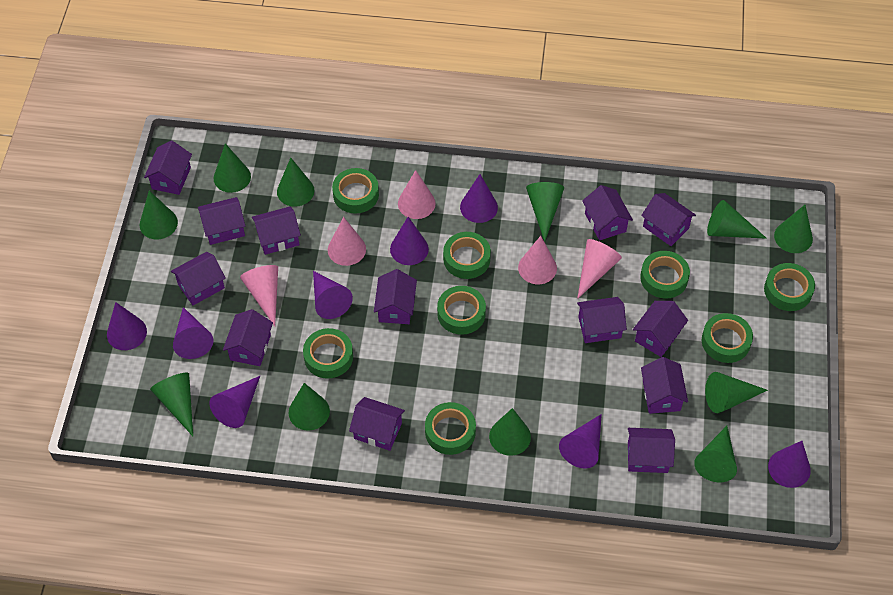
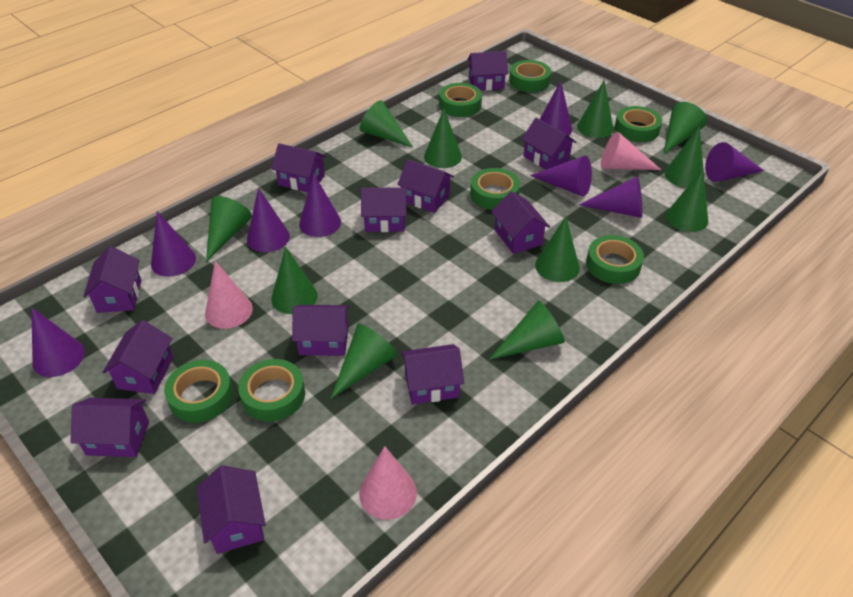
green tape: [303,328,353,379] [332,168,379,213] [425,402,476,455] [437,286,486,335] [443,232,491,279] [640,251,690,298] [702,313,753,363] [764,263,815,311] = 8 -> [164,360,233,423] [238,359,305,422] [439,83,482,117] [470,168,520,210] [509,60,551,92] [586,235,644,284] [615,106,662,142] = 7
pink cone: [240,265,278,327] [328,217,366,266] [398,170,436,219] [518,236,557,284] [577,239,622,299] = 5 -> [205,261,253,329] [359,446,417,520] [601,132,661,170] = 3
purple house: [144,140,192,195] [171,252,226,305] [198,197,245,245] [223,309,273,366] [252,206,301,255] [349,397,405,451] [374,269,417,324] [577,297,627,343] [582,185,633,241] [628,428,675,473] [633,301,688,357] [641,193,696,246] [641,357,688,414] = 13 -> [71,398,149,457] [83,246,141,313] [102,320,173,394] [197,465,266,554] [271,143,326,192] [292,305,350,356] [361,187,407,232] [397,159,454,213] [401,344,464,405] [467,51,508,90] [491,191,550,254] [521,118,576,170] = 12

